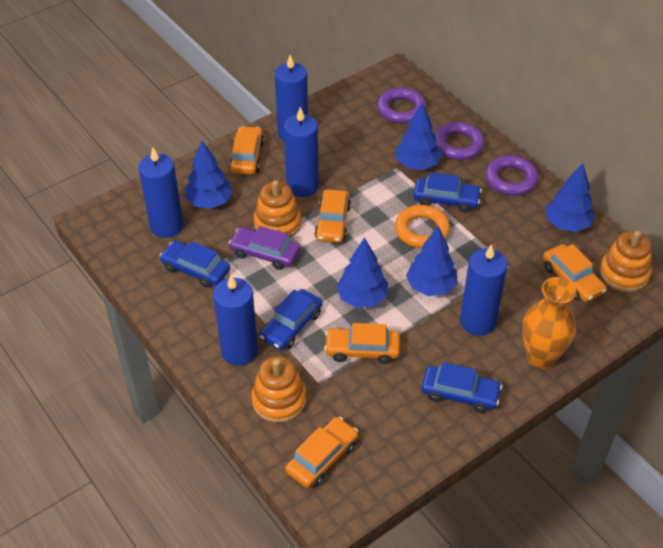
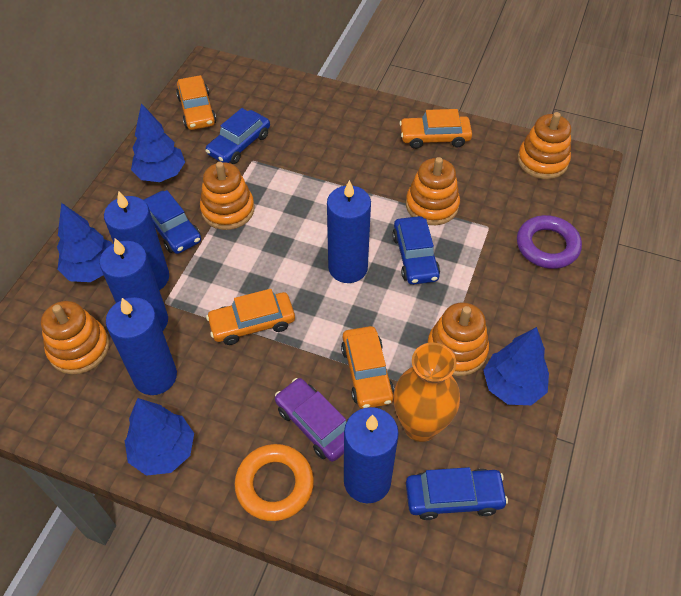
blue tree: [185,141,233,209] [336,237,388,308] [396,102,441,170] [406,226,458,296] [546,163,595,232] = 5 -> [57,203,112,282] [125,398,194,476] [131,103,185,182] [483,327,549,405] = 4
orange car: [229,126,264,175] [285,417,358,488] [314,189,351,243] [324,323,400,364] [543,244,606,302] = 5 -> [176,75,216,130] [206,289,295,345] [341,326,394,409] [399,109,472,149] = 4
orange stacking toy: [251,356,306,423] [254,180,301,238] [600,231,652,292] = 3 -> [41,301,110,374] [200,162,255,230] [406,157,460,225] [427,302,489,376] [517,112,571,179] = 5
purple ring: [377,87,426,124] [435,122,484,160] [485,155,538,196] = 3 -> [517,215,582,269] = 1

